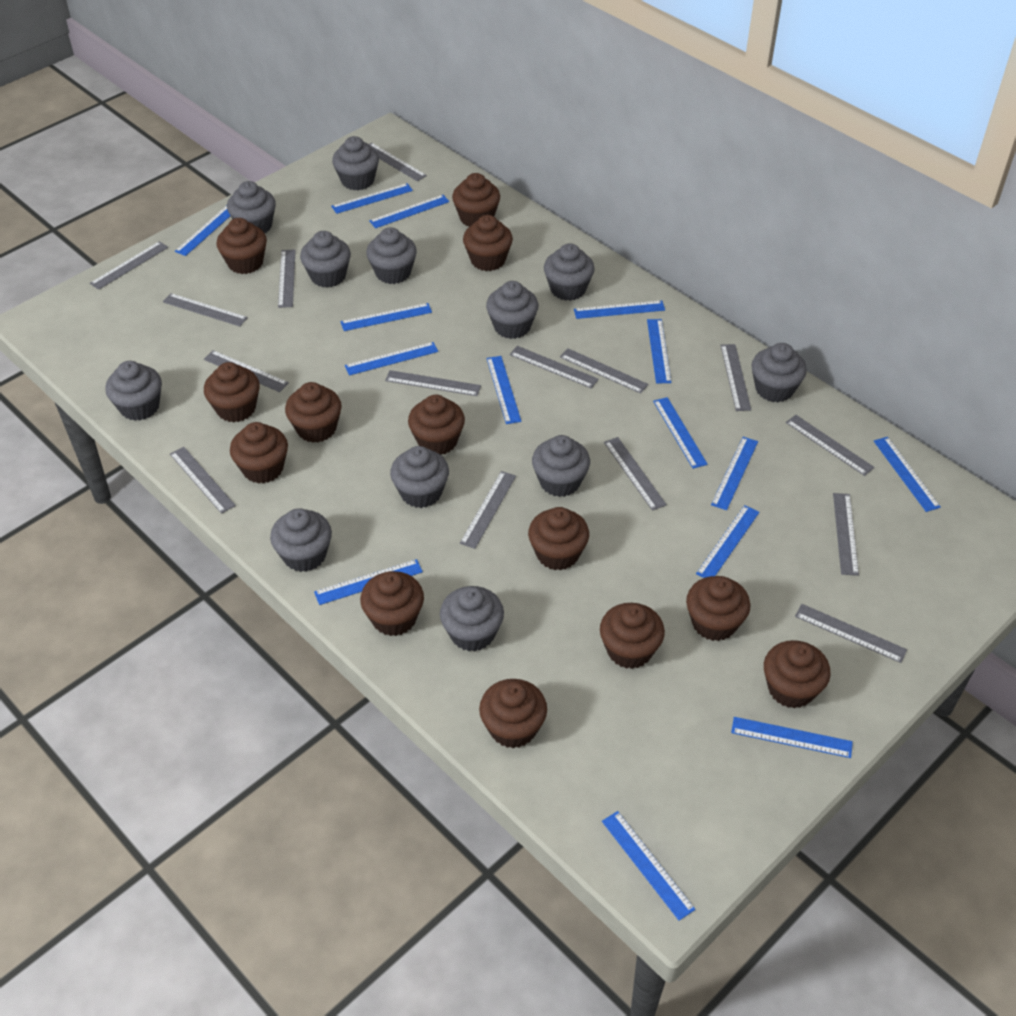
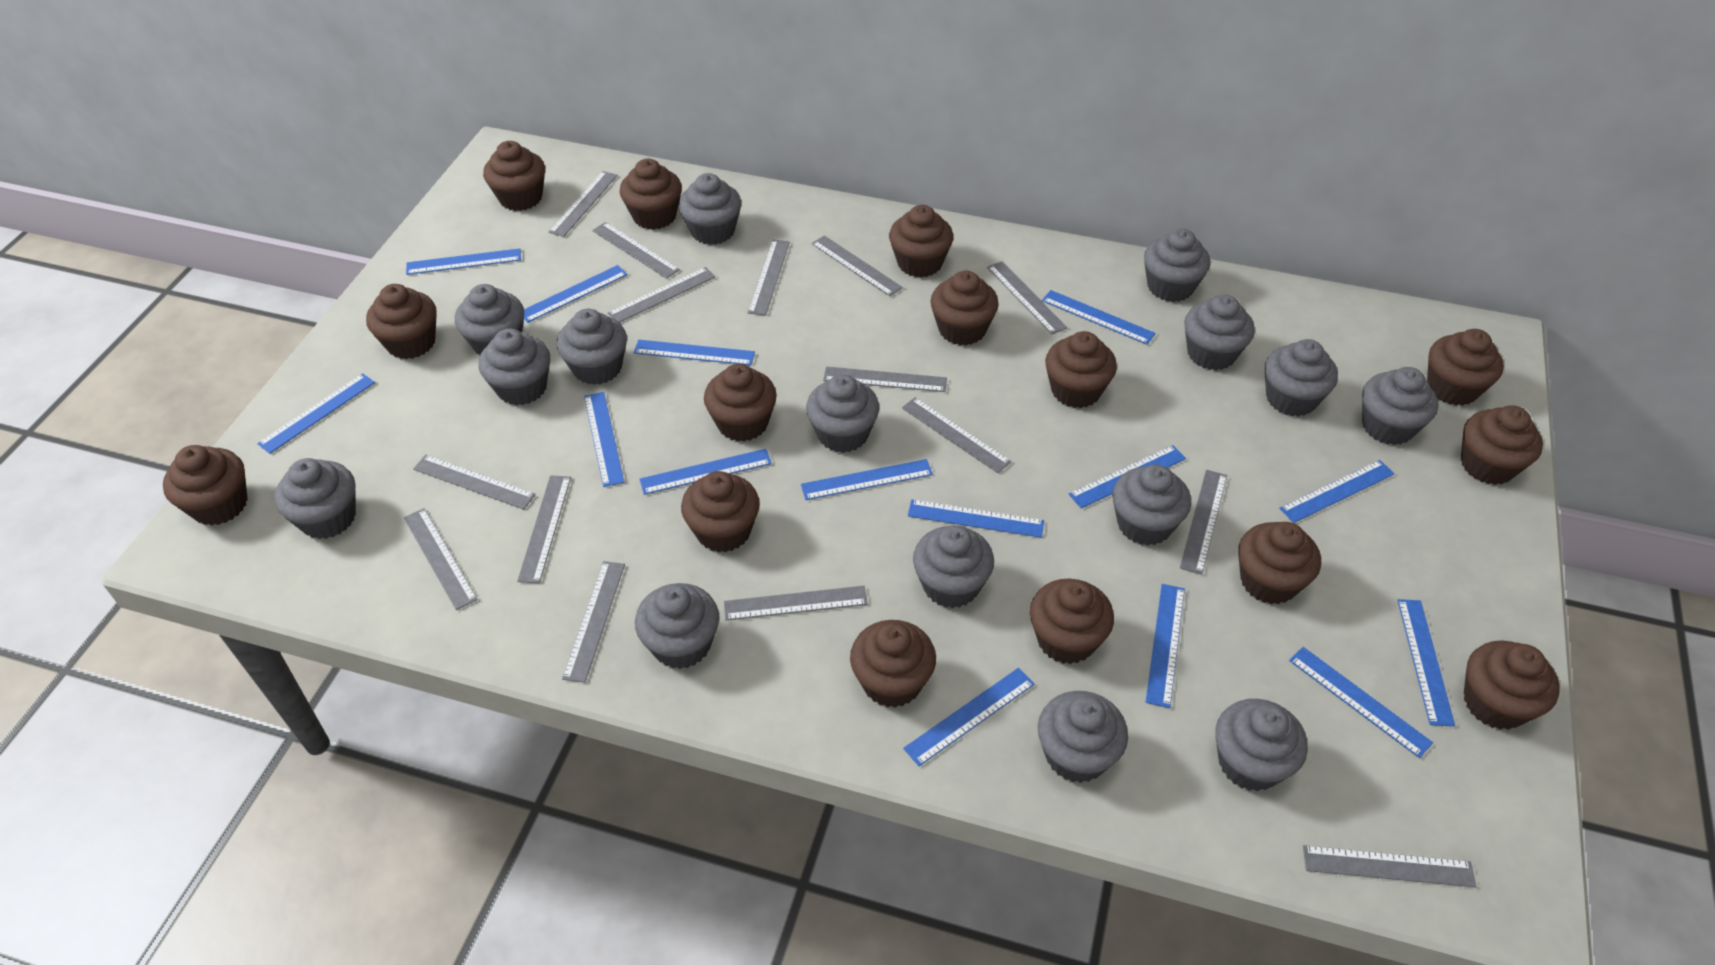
brown cupcake: [204,362,260,422] [216,218,267,274] [230,422,288,484] [285,382,342,443] [360,571,424,636] [408,395,465,455] [452,173,500,227] [463,215,513,271] [479,679,547,748] [528,507,589,571] [600,603,665,669] [686,576,750,641] [764,640,831,708] = 13 -> [163,445,248,526] [366,284,437,359] [483,141,545,211] [620,159,682,230] [681,471,760,552] [704,364,777,442] [850,620,936,708] [889,205,953,278] [931,270,999,345] [1030,579,1114,664] [1045,331,1117,408] [1238,522,1321,604] [1427,329,1504,406] [1461,406,1543,485] [1464,640,1560,730] = 15
grey cupcake: [105,361,162,421] [227,181,276,234] [270,508,332,572] [300,231,351,287] [332,136,379,190] [366,227,417,284] [390,446,449,508] [440,586,504,651] [486,281,538,339] [532,435,590,497] [544,243,595,301] [752,343,807,402] = 12 -> [274,458,356,539] [455,284,524,355] [479,328,550,406] [557,309,627,385] [635,583,719,669] [679,173,741,245] [806,374,879,453] [913,525,994,608] [1038,691,1128,783] [1113,464,1191,546] [1144,228,1210,302] [1184,294,1255,370] [1215,699,1308,791] [1265,339,1338,417] [1362,367,1438,445] = 15

